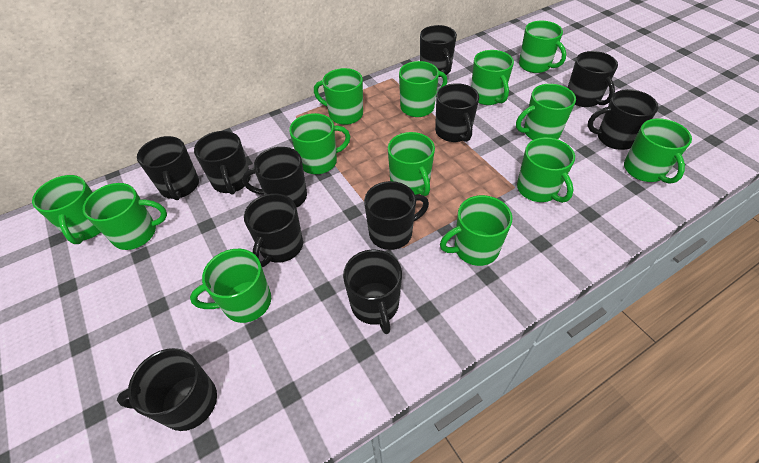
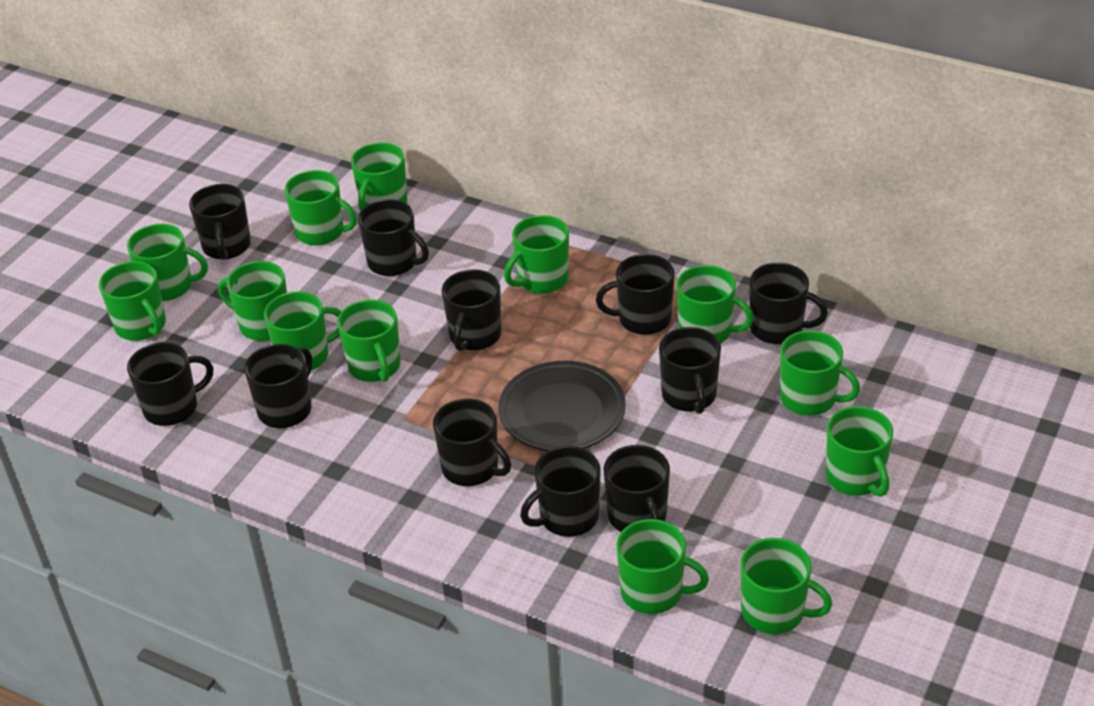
black plate: none = 0 -> [498,361,626,451] = 1

